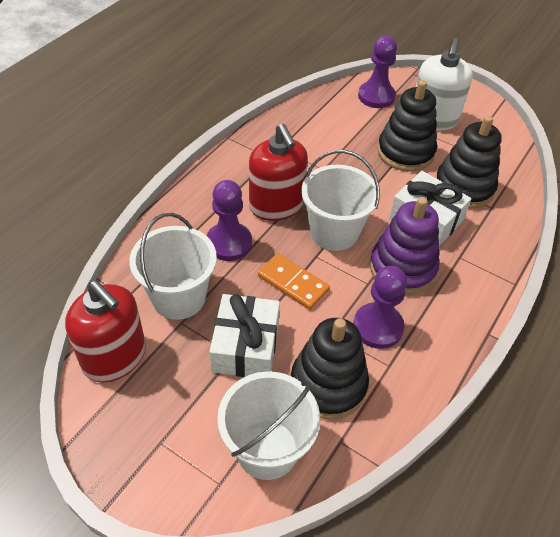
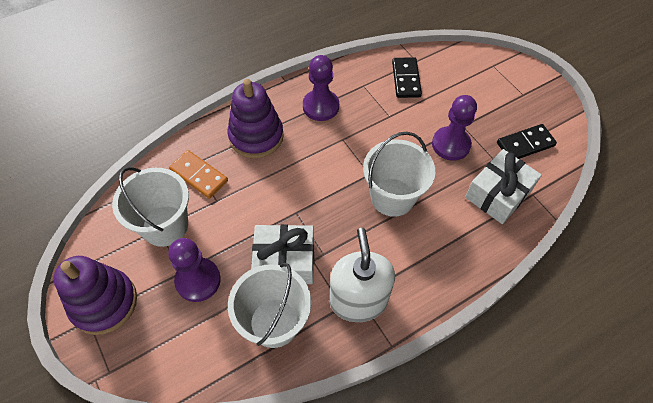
black domino: none = 0 -> [392,58,422,98] [497,124,557,159] = 2
black stacking toy: [291,318,369,420] [377,80,437,172] [436,115,501,209] = 3 -> none = 0
purple stacking toy: [370,197,440,294] = 1 -> [53,256,137,335] [227,79,284,158] = 2
red soap dispenser: [65,281,146,382] [249,124,308,221] = 2 -> none = 0

